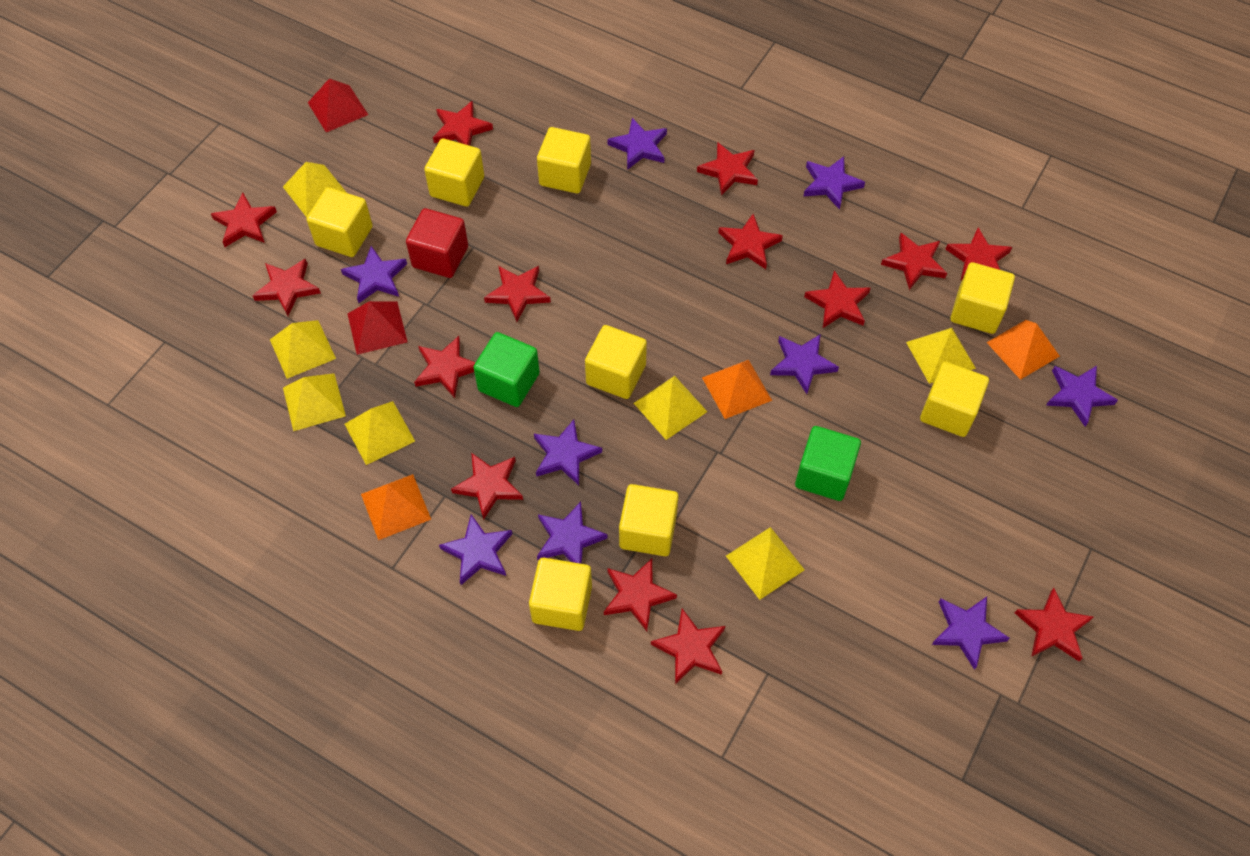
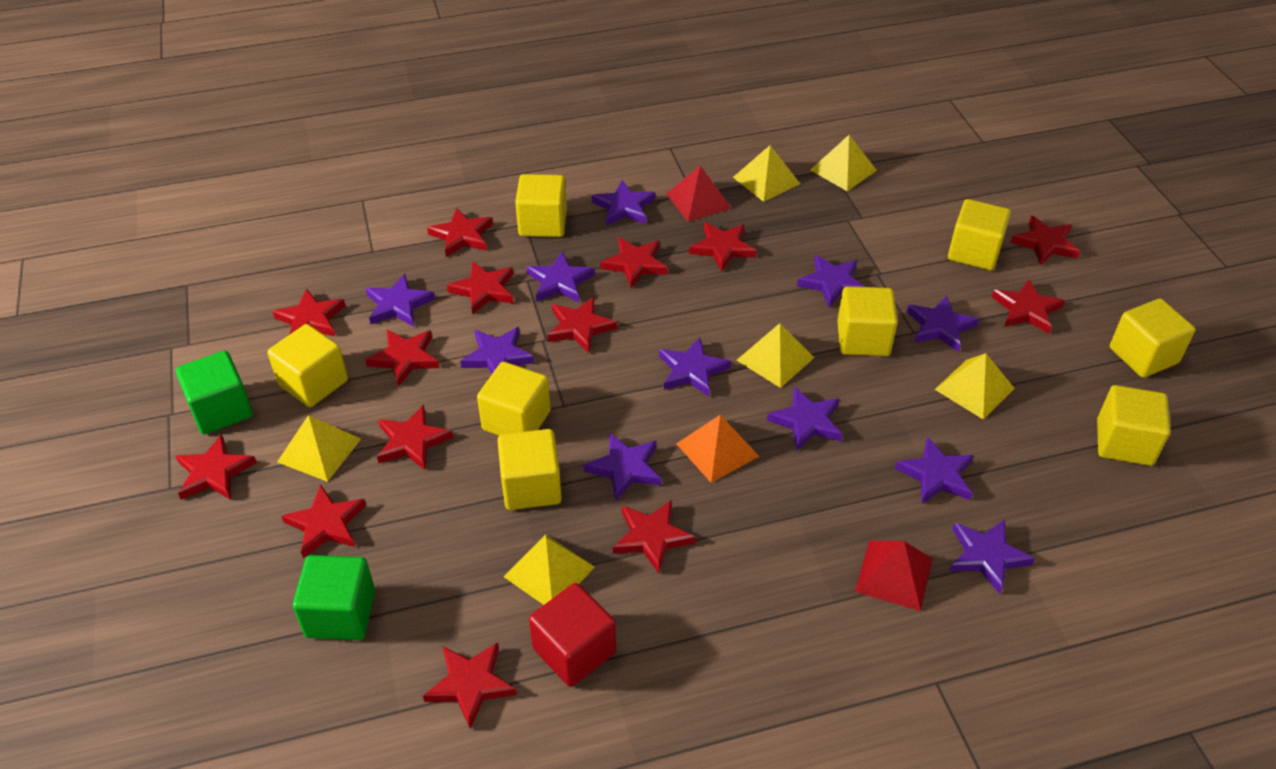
orange pyramid: [361,474,431,540] [702,360,772,419] [986,320,1060,380] = 3 -> [676,415,760,483] = 1
purple star: [341,246,407,303] [439,514,512,585] [534,420,602,485] [537,502,608,564] [608,118,667,170] [770,334,839,394] [803,156,865,210] [932,597,1010,670] [1046,366,1118,427] = 9 -> [365,274,435,327] [460,327,535,374] [527,251,595,302] [584,433,661,501] [592,180,655,226] [659,337,731,397] [767,386,843,451] [797,255,865,307] [895,436,974,504] [906,295,979,352] [950,519,1035,594] = 11
yellow pyramid: [270,320,336,379] [283,162,347,217] [283,373,346,431] [345,401,415,465] [634,376,708,440] [726,527,805,600] [906,328,976,384] = 7 -> [277,415,361,482] [504,535,595,605] [733,145,800,202] [737,323,815,388] [811,135,877,191] [934,353,1015,419] = 6

